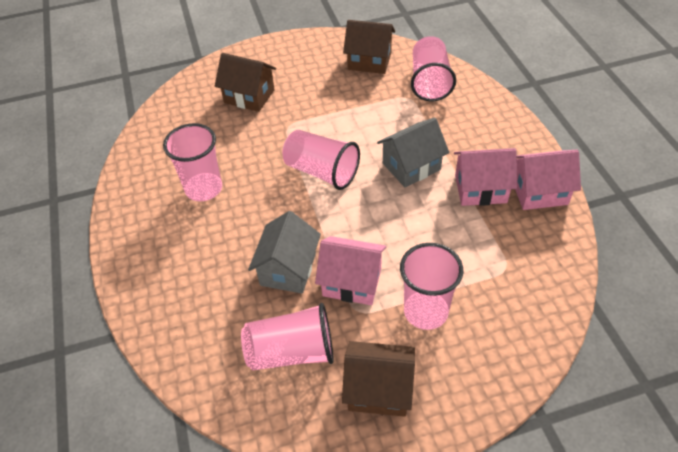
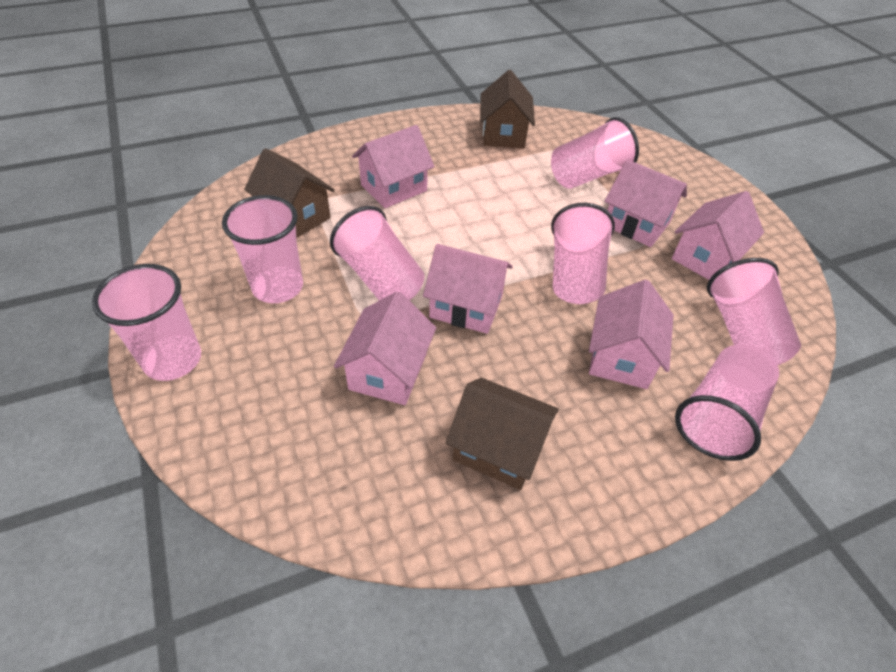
grey house: [248,211,321,294] [377,117,449,187] = 2 -> none = 0
pink cup: [163,123,222,201] [241,303,334,370] [282,130,360,190] [400,243,463,330] [411,36,456,101] = 5 -> [92,264,201,381] [222,195,303,303] [330,206,425,300] [551,117,639,189] [551,203,615,304] [675,344,779,461] [707,258,801,365] = 7
pink house: [315,236,386,305] [454,148,517,206] [515,150,581,210] = 3 -> [334,291,436,405] [352,125,434,208] [423,244,513,334] [589,279,673,389] [604,160,687,247] [672,191,764,280] = 6

